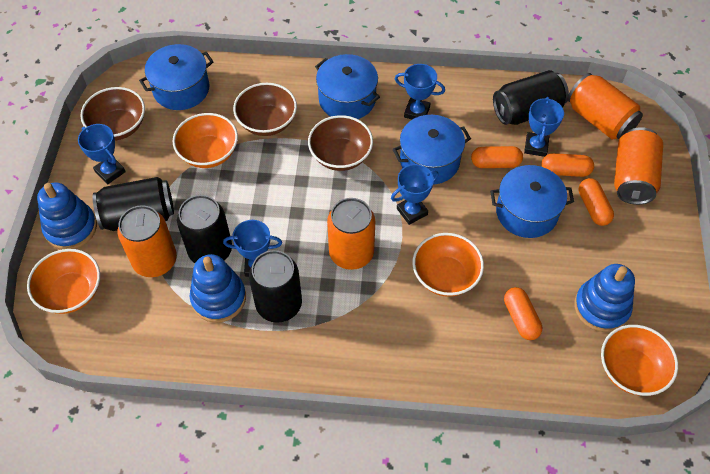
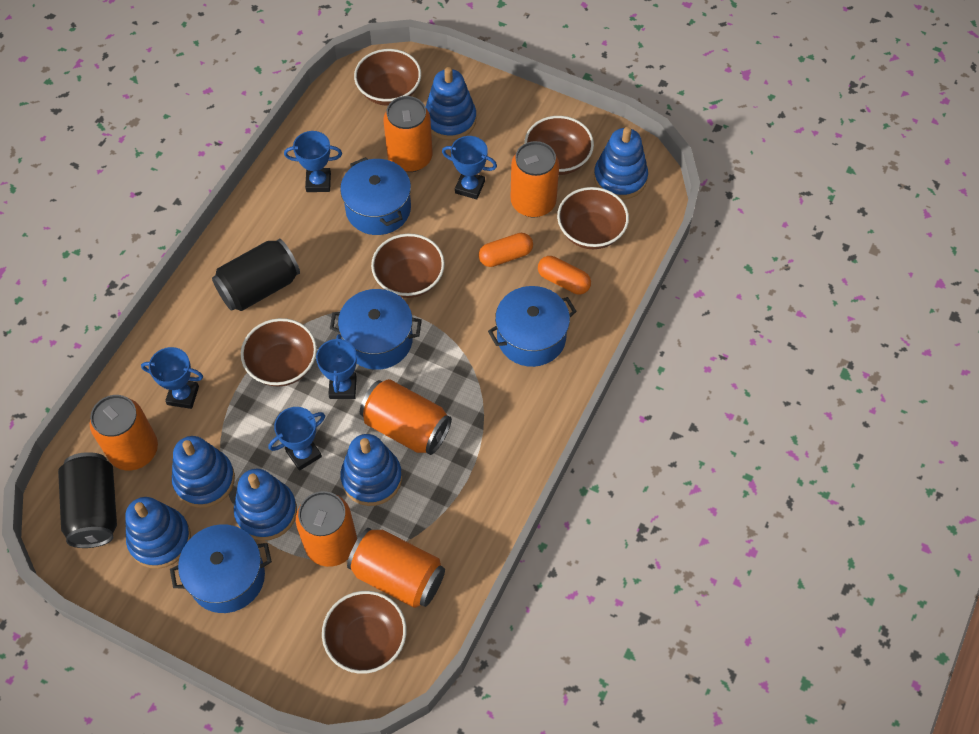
black can: [93,177,174,231] [177,195,232,263] [249,250,302,323] [493,70,569,125] = 4 -> [58,452,117,548] [212,239,300,311] = 2
blue stacking toy: [37,183,97,250] [190,254,246,323] [574,264,635,332] = 3 -> [125,497,191,569] [172,436,235,508] [234,469,297,541] [341,434,402,506] [426,67,476,140] [594,127,648,199] = 6
brown bowl: [80,87,145,140] [233,83,297,136] [308,115,373,171] = 3 -> [241,318,317,387] [322,591,407,674] [354,49,421,106] [371,234,445,298] [524,116,594,175] [557,187,629,249] = 6
orange bowl: [27,249,100,314] [172,113,238,168] [412,233,484,297] [601,325,678,396] = 4 -> none = 0
orange can: [118,205,177,277] [327,198,375,270] [568,73,643,139] [614,127,663,205] = 4 -> [90,395,158,470] [296,491,357,567] [347,528,445,608] [360,379,452,455] [384,96,432,172] [511,141,559,217] = 6
orange capsule: [471,146,523,168] [504,287,542,340] [541,153,594,177] [578,178,614,226] = 4 -> [478,233,533,267] [538,256,591,295] = 2

